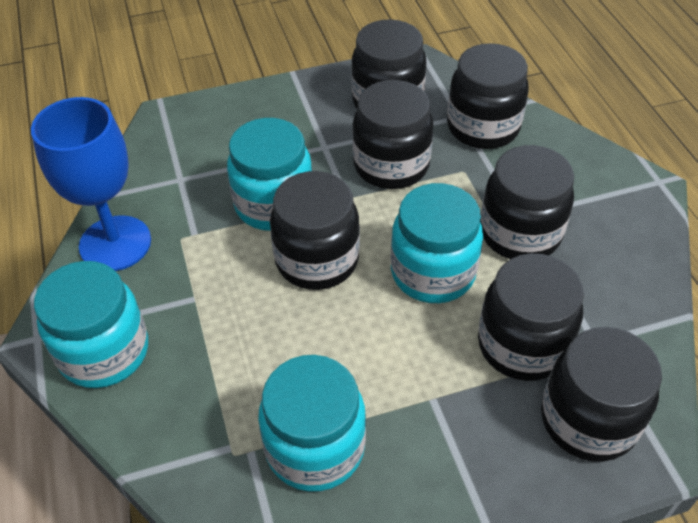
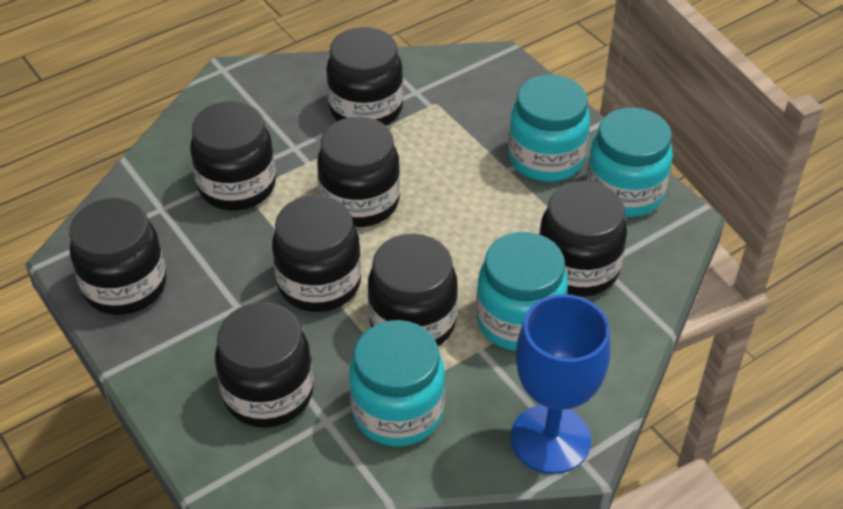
black jar: [270,171,360,290] [351,19,426,109] [352,80,433,189] [447,43,529,149] [478,253,584,381] [480,145,574,259] [541,327,662,462] = 7 -> [69,198,167,315] [190,101,276,210] [215,303,313,428] [272,195,361,312] [317,117,400,227] [326,27,403,126] [368,234,458,346] [539,181,627,297] = 8

